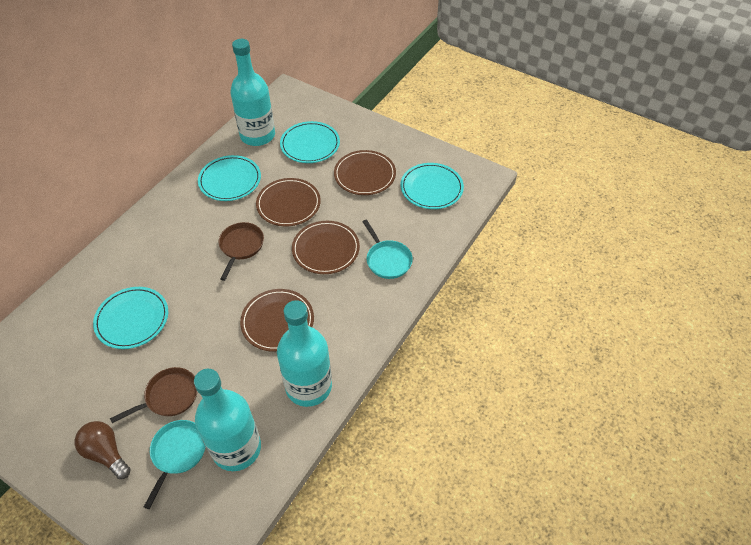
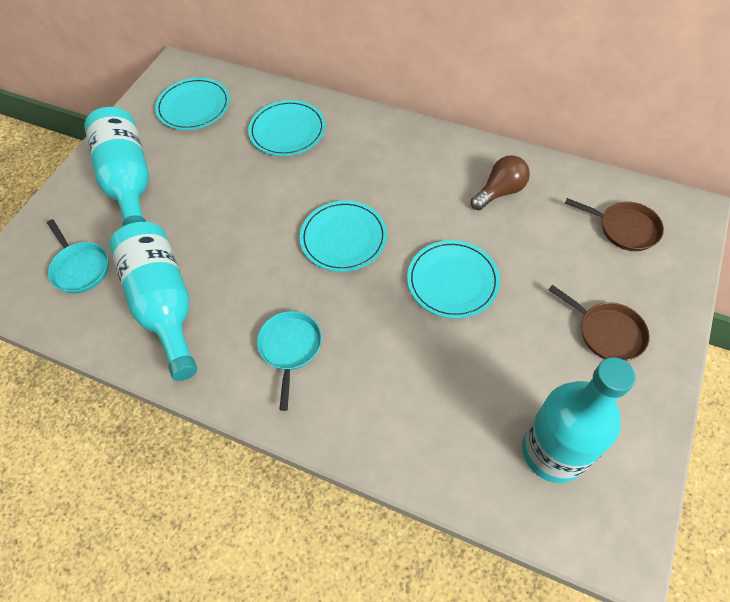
brown plate: [240,289,314,352] [256,178,321,226] [292,221,360,274] [334,150,396,195] = 4 -> none = 0

